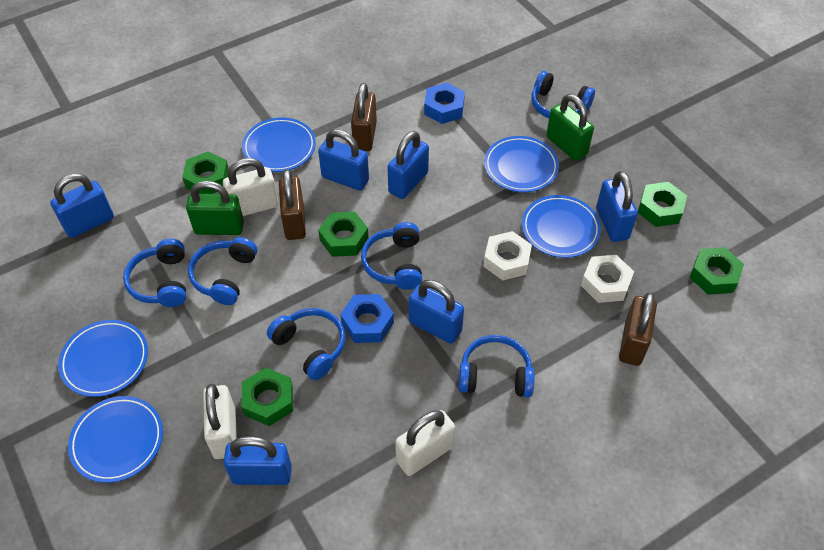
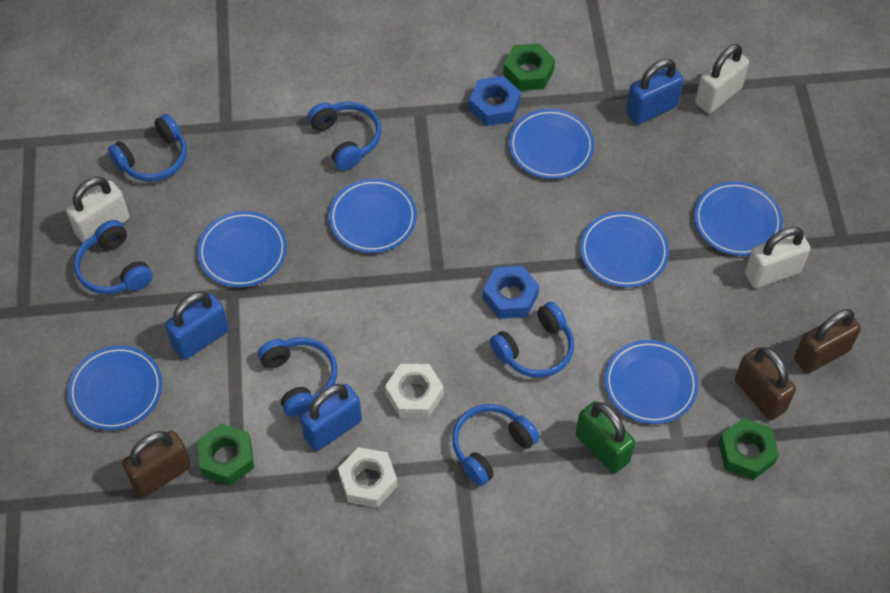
blue padlock: [50,174,114,238] [224,436,292,485] [318,129,369,191] [387,131,429,199] [409,280,464,344] [596,171,638,242] = 6 -> [165,292,229,360] [300,384,362,451] [626,59,684,125] = 3
blue plate: [58,320,148,397] [68,396,163,483] [242,117,316,172] [484,136,559,192] [522,195,601,258] = 5 -> [68,346,162,430] [197,211,287,287] [329,179,417,253] [509,109,594,179] [580,211,669,288] [604,340,698,424] [694,181,783,256] = 7
green nut: [182,151,229,194] [242,368,293,426] [318,212,369,257] [638,182,687,227] [690,247,744,295] = 5 -> [197,423,254,485] [503,43,555,91] [718,418,779,480] = 3
green padlock: [186,181,244,235] [546,94,594,161] = 2 -> [576,401,635,474] = 1

